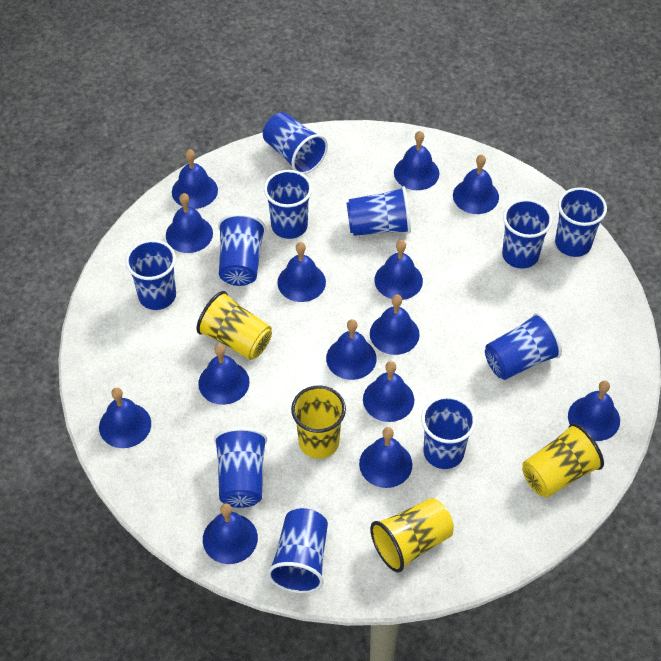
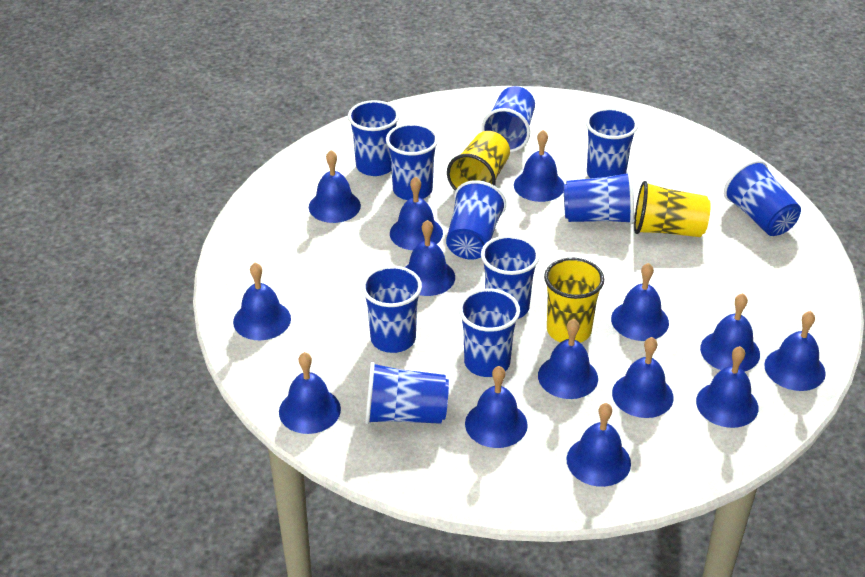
yellow cup: [196,291,272,360] [291,385,346,459] [370,498,454,573] [522,423,604,498] = 4 -> [447,131,510,191] [544,258,604,343] [634,181,711,237] = 3

